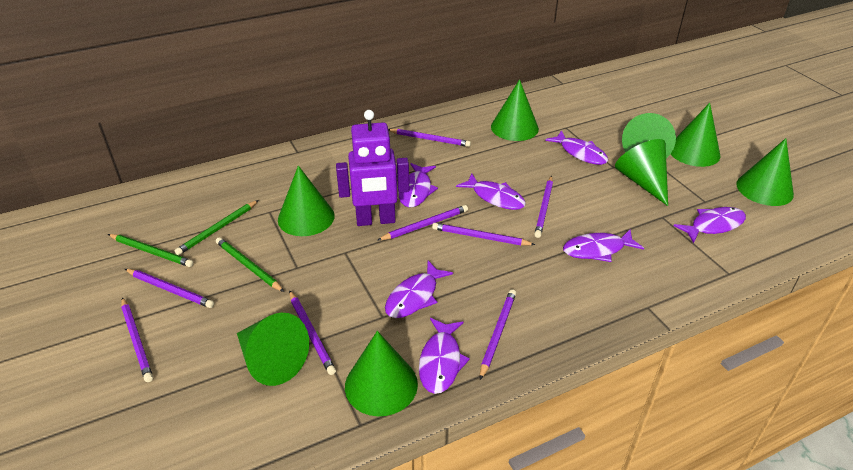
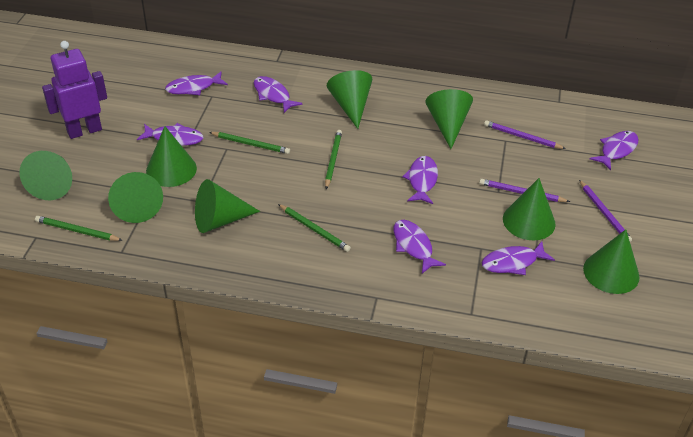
green pencil: [108,234,194,267] [174,200,259,255] [216,237,284,292] = 3 -> [35,216,123,241] [209,132,290,154] [278,204,351,252] [325,130,342,189] = 4
purple pencil: [121,297,153,382] [125,269,214,308] [289,290,336,375] [378,205,468,240] [388,129,471,147] [432,223,536,246] [480,289,516,380] [534,176,553,238] = 8 -> [479,179,570,202] [484,120,566,149] [579,180,632,242] = 3

